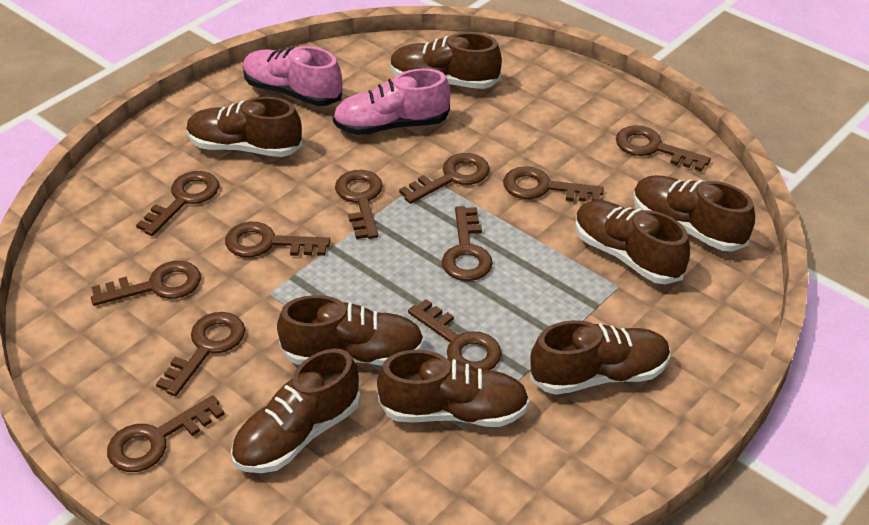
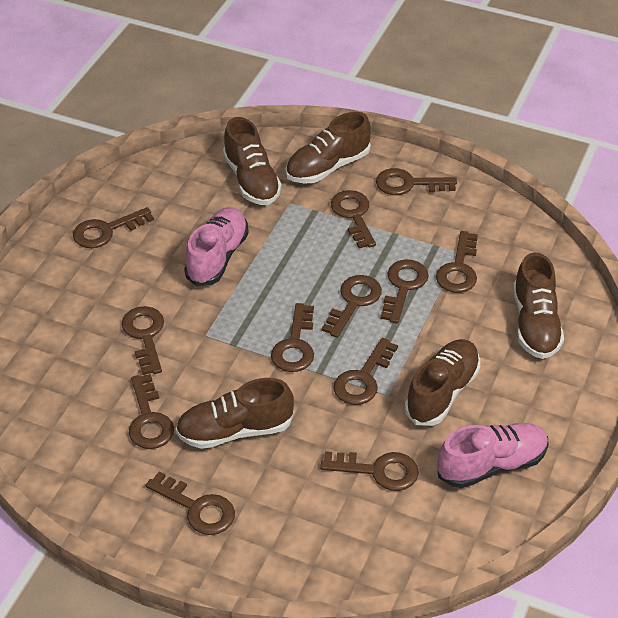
brown key: [91,261,201,306] [107,395,225,472] [136,171,219,236] [156,312,245,396] [225,222,330,257] [335,170,383,239] [399,153,490,204] [408,299,502,370] [442,206,493,281] [503,166,604,202] [616,125,711,172] = 11 -> [73,207,154,248] [122,306,164,375] [129,374,174,449] [146,472,235,535] [271,303,314,372] [320,451,419,491] [322,275,382,338] [331,190,376,248] [333,338,398,405] [376,168,457,195] [380,259,429,323] [436,231,478,293] = 12
brown shoe: [187,97,303,157] [231,348,361,473] [277,295,424,366] [377,350,530,427] [390,32,502,89] [530,320,671,395] [575,200,690,284] [633,175,755,251] = 8 -> [176,378,294,449] [223,117,282,205] [286,112,371,184] [405,339,480,426] [513,252,564,359] = 5

